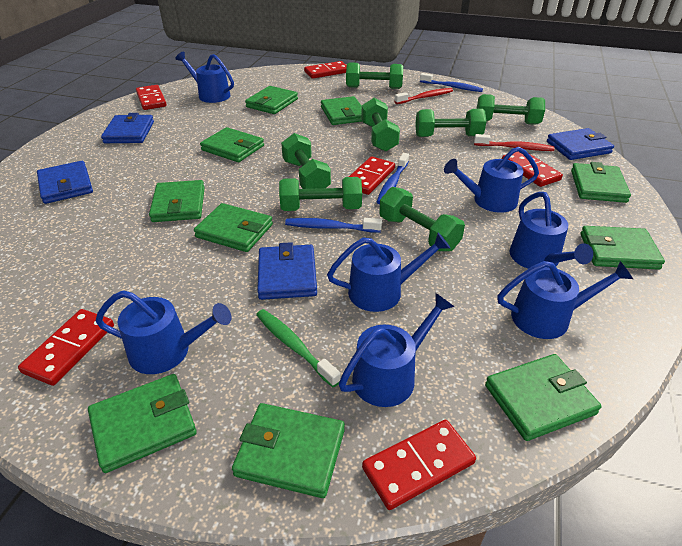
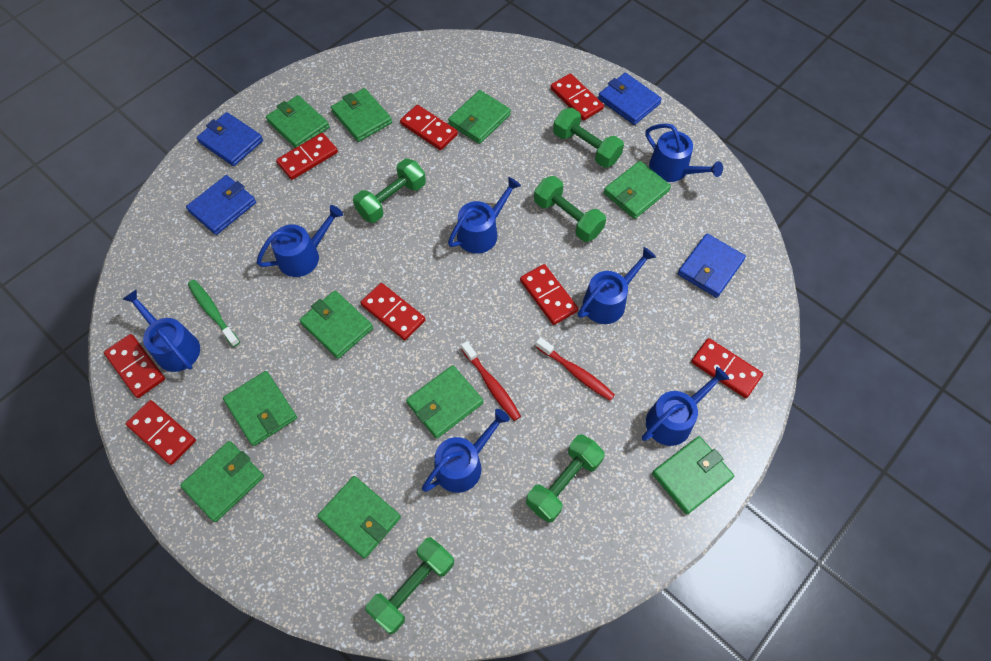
blue toothbrush: [285,218,382,233] [377,153,409,204] [420,73,483,92] = 3 -> none = 0
green dumbbell: [279,177,362,211] [281,133,331,189] [346,62,403,89] [361,98,400,152] [379,187,465,252] [415,109,486,137] [476,94,545,125] = 7 -> [353,159,426,223] [365,537,454,634] [526,434,605,523] [534,176,606,242] [553,108,624,168] = 5
red domino: [18,309,114,386] [136,85,167,110] [304,61,347,79] [349,156,395,195] [362,420,476,510] [502,152,563,187] = 6 -> [104,334,165,398] [126,400,196,465] [276,133,338,180] [361,283,425,340] [400,105,458,150] [520,264,578,325] [550,73,604,121] [691,338,763,398] = 8

